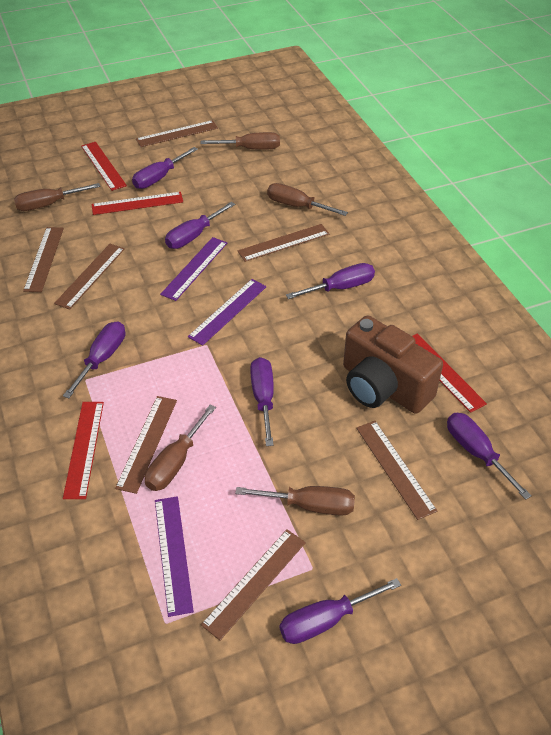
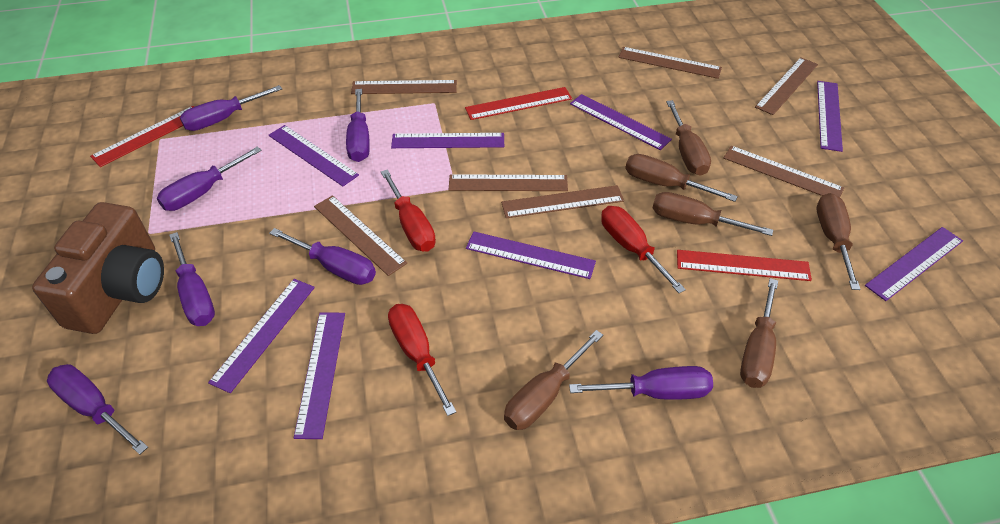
brown screwdriver: [14,183,100,211] [145,404,216,491] [201,132,280,150] [235,486,355,516] [267,183,348,216] = 5 -> [504,330,603,430] [625,154,738,202] [652,192,773,236] [666,100,711,176] [740,278,778,388] [817,193,861,290] = 6
purple ruler: [155,496,194,617] [160,237,227,301] [188,279,266,346] = 3 -> [208,279,315,393] [269,125,359,186] [294,312,345,439] [391,133,504,148] [466,231,596,279] [570,94,672,150] [817,81,843,152] [865,227,963,301] = 8
red ruler: [63,402,104,499] [81,142,127,191] [91,192,183,215] [412,334,487,413] = 4 -> [90,106,194,167] [465,87,572,120] [677,250,812,281] = 3
red screwdriver: none = 0 -> [381,169,436,252] [388,304,456,416] [601,206,686,293] = 3

